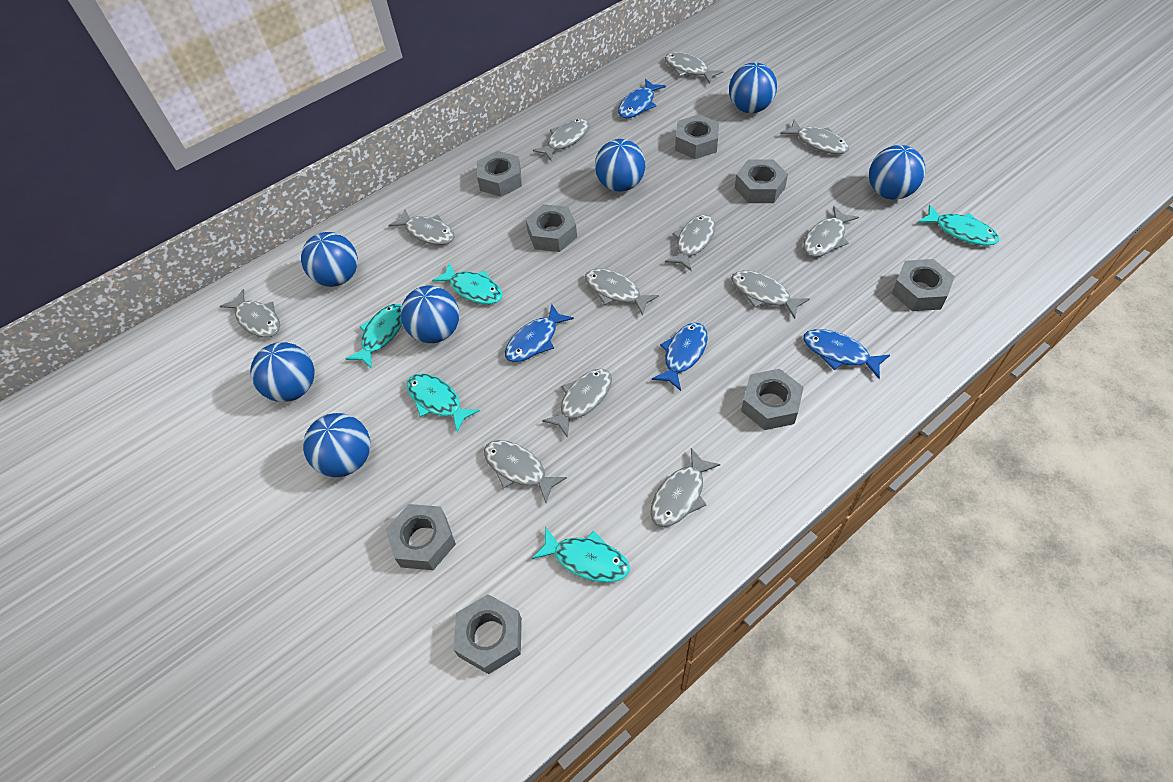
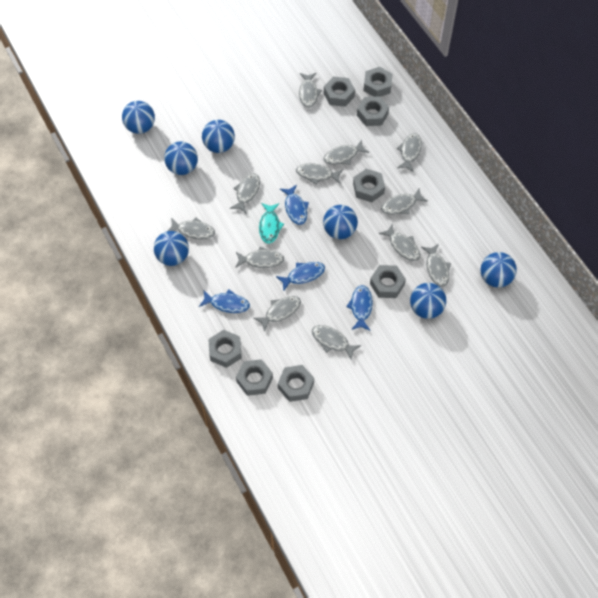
turquoise fish: [346,304,402,369] [407,373,480,432] [432,262,503,304] [532,526,630,582] [918,204,999,246] = 5 -> [259,203,284,244] = 1

